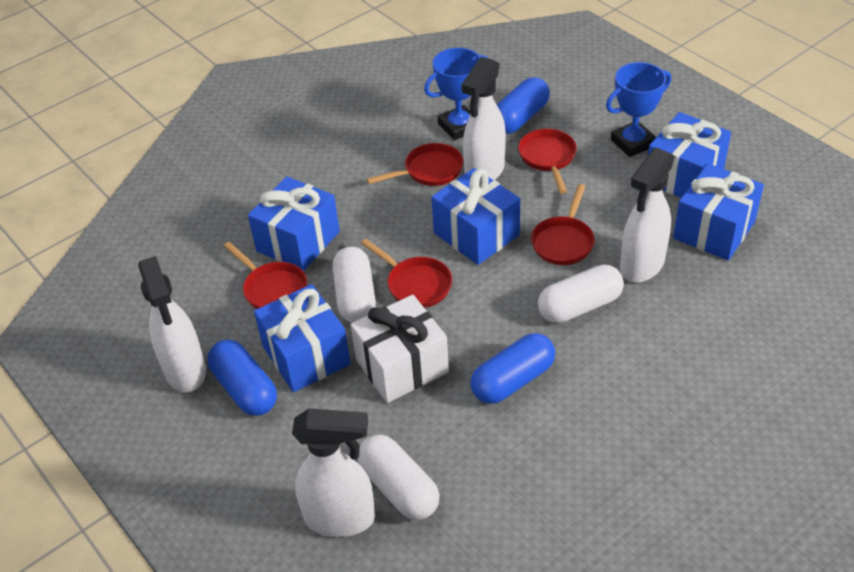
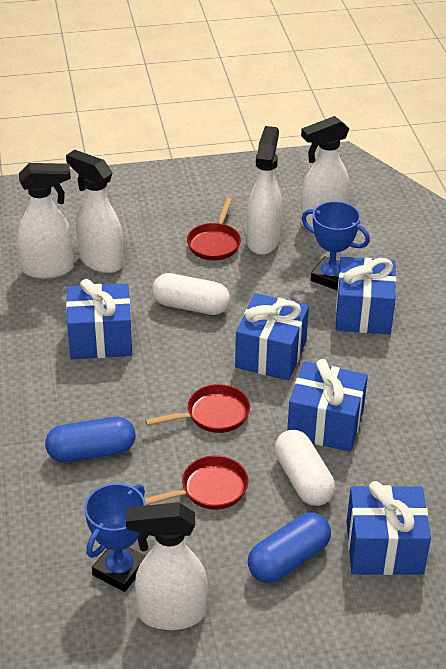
blue capsule: [207,339,277,416] [470,333,555,404] [496,77,550,134] = 3 -> [45,417,135,462] [248,513,331,583] = 2
red pan: [224,242,307,309] [361,239,452,308] [367,143,463,186] [518,129,577,194] [531,184,595,265] = 5 -> [145,384,250,433] [145,456,248,510] [187,197,241,261] = 3
white capsule: [333,247,376,323] [358,435,440,520] [538,265,624,323] = 3 -> [152,273,230,315] [274,430,335,506] = 2
white gift: [350,295,449,403] = 1 -> none = 0
white spray bottle: [138,256,206,392] [292,408,375,537] [461,57,506,180] [620,148,675,283] = 4 -> [17,163,74,279] [66,150,123,273] [126,502,207,630] [247,126,282,255] [301,116,349,228] = 5

